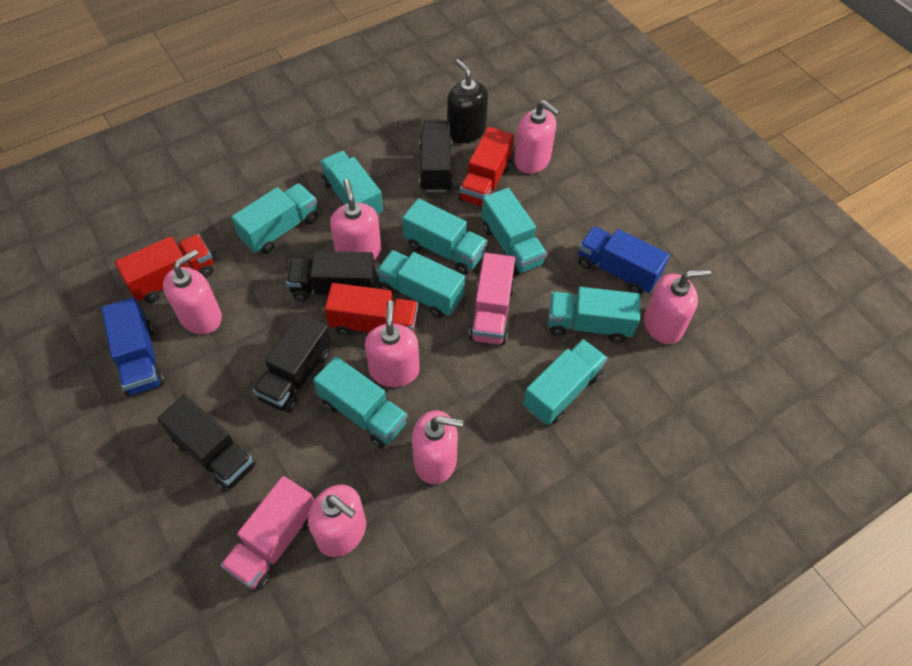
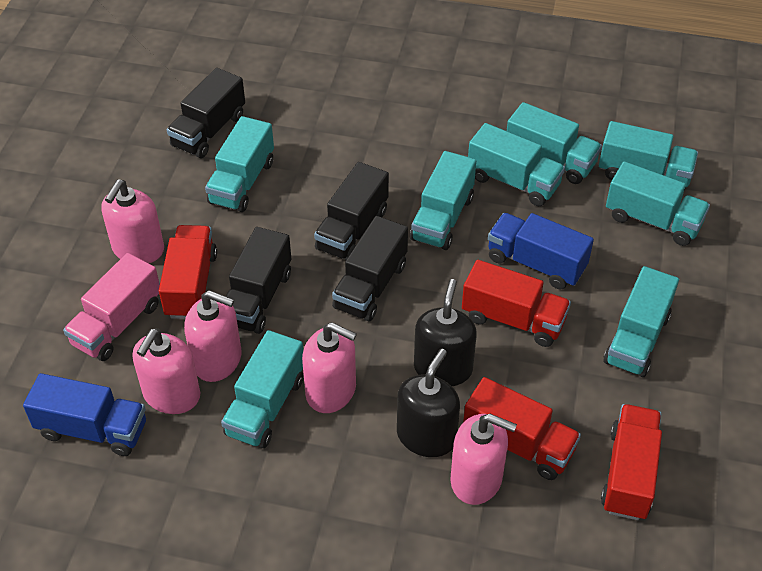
black soap dispenser: [447,59,488,143] = 1 -> [397,349,460,457] [414,279,477,386] = 2
pink soap dispenser: [163,249,222,334] [308,485,366,557] [330,179,381,260] [365,300,420,387] [412,410,463,484] [514,100,560,174] [644,269,711,344] = 7 -> [101,179,164,263] [132,329,200,414] [184,290,242,382] [302,322,357,413] [451,414,517,505] = 5
pink truck: [220,476,314,590] [469,253,515,345] = 2 -> [63,253,160,361] = 1
red truck: [115,234,214,303] [325,283,418,336] [459,127,514,207] = 3 -> [159,225,217,319] [462,260,571,347] [463,377,581,480] [601,404,662,520] = 4

